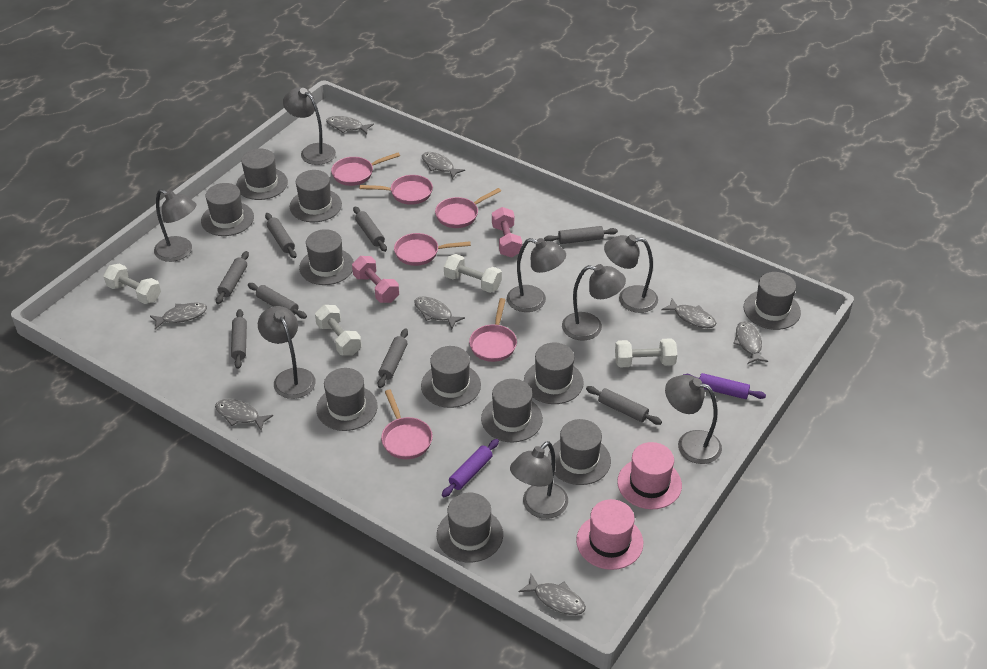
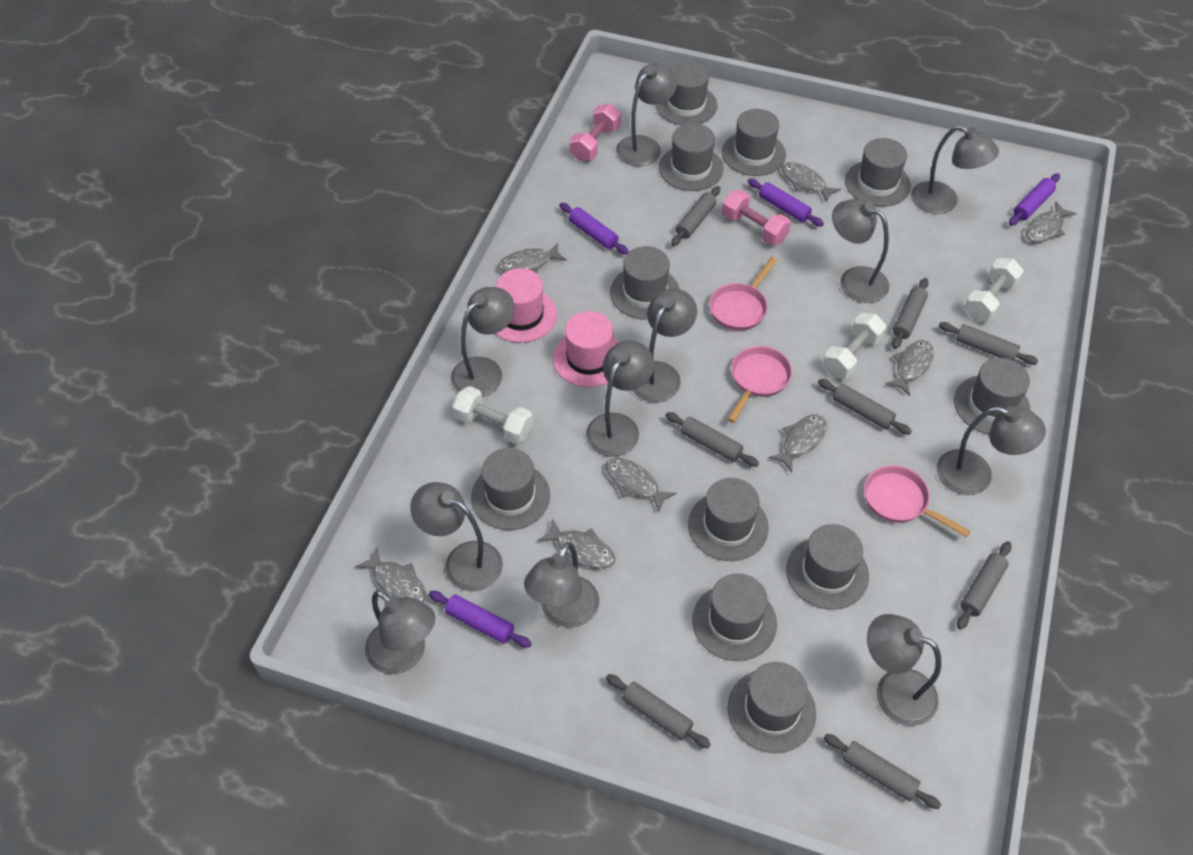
grey lamp: [154,189,196,262] [258,306,316,399] [283,87,336,165] [507,238,566,312] [510,441,568,519] [562,264,626,340] [604,235,658,313] [665,375,722,464] = 8 -> [365,590,435,674] [410,482,503,592] [451,287,515,397] [524,542,599,628] [586,340,654,457] [616,63,678,166] [632,289,697,402] [832,199,889,303] [867,614,941,726] [911,125,999,214] [937,406,1046,495] = 11
pink pan: [331,152,400,186] [360,175,433,205] [381,390,433,459] [394,233,471,266] [435,188,501,228] [469,298,517,362] = 6 -> [709,257,778,331] [727,346,792,423] [864,465,971,537] = 3
purple rolling pin: [442,439,499,497] [683,373,766,399] = 2 -> [429,591,532,648] [559,203,629,255] [748,179,824,227] [1009,173,1060,226] = 4
white dumbbell: [103,263,161,304] [315,305,362,356] [444,254,502,293] [615,338,677,368] = 4 -> [453,386,533,444] [823,313,886,379] [964,258,1024,321] = 3

